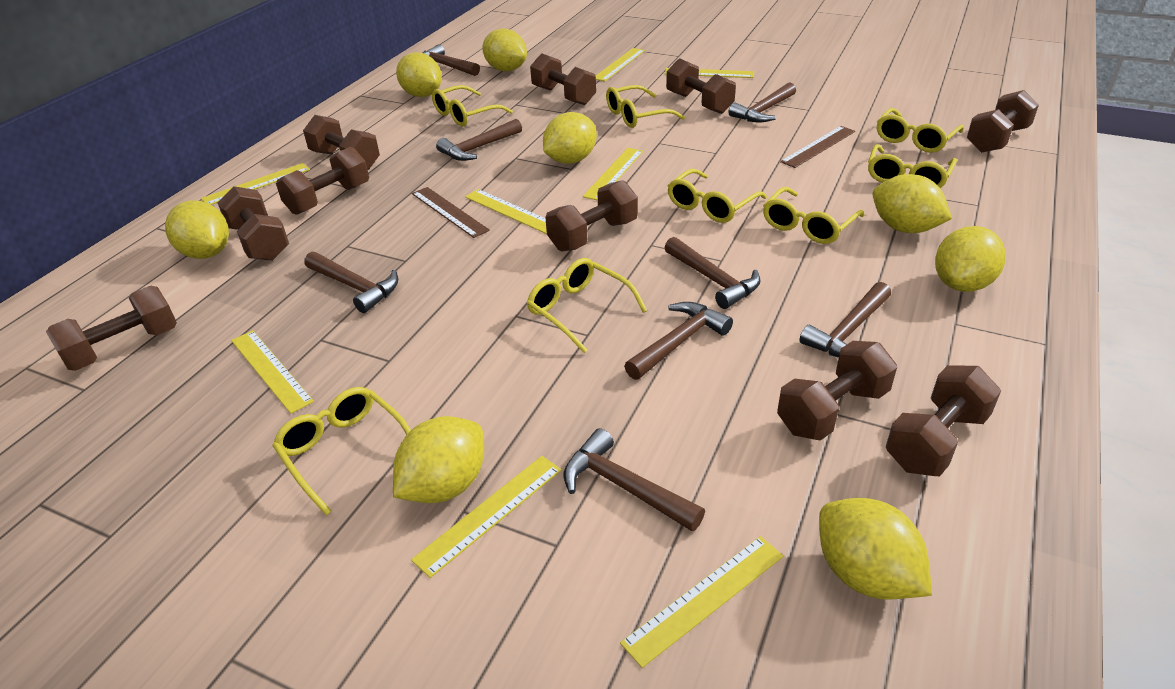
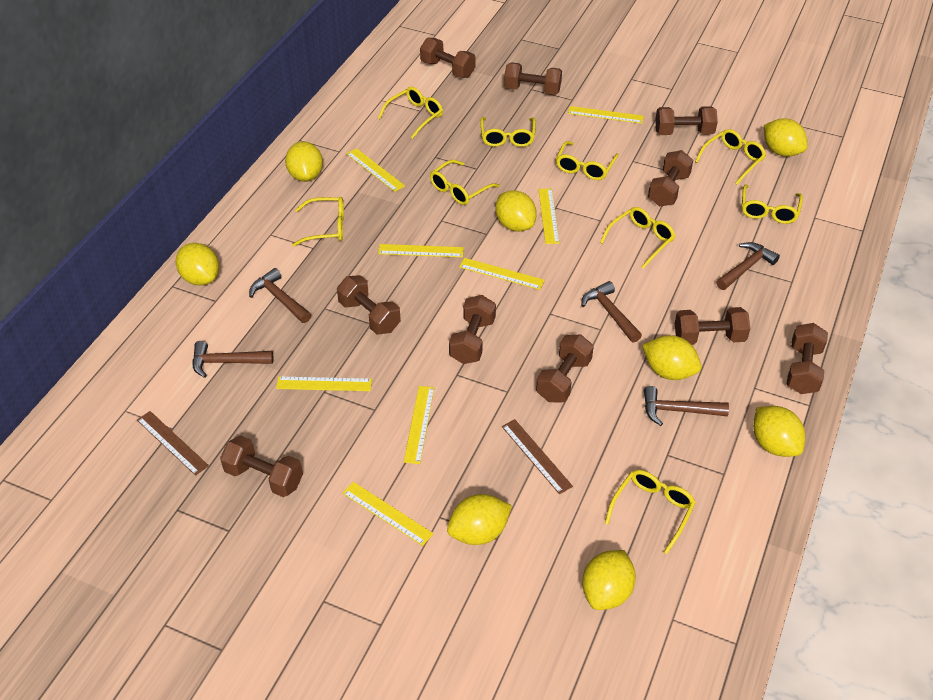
brown hammer: [305,252,398,313] [422,44,480,76] [436,119,522,161] [564,428,705,531] [624,302,733,380] [664,237,761,309] [728,82,796,123] [799,282,891,358] = 8 -> [192,341,273,378] [249,268,311,323] [581,281,642,343] [644,386,729,426] [716,242,780,290] = 5
yellow glasses: [272,387,411,515] [432,85,513,127] [527,258,647,353] [606,85,685,128] [667,169,767,223] [763,187,864,244] [868,144,957,188] [877,108,964,153] = 8 -> [292,197,344,246] [378,87,443,139] [430,160,500,205] [480,117,536,147] [556,141,619,180] [600,207,675,269] [605,470,696,554] [695,129,766,184] [742,184,803,224] = 9

